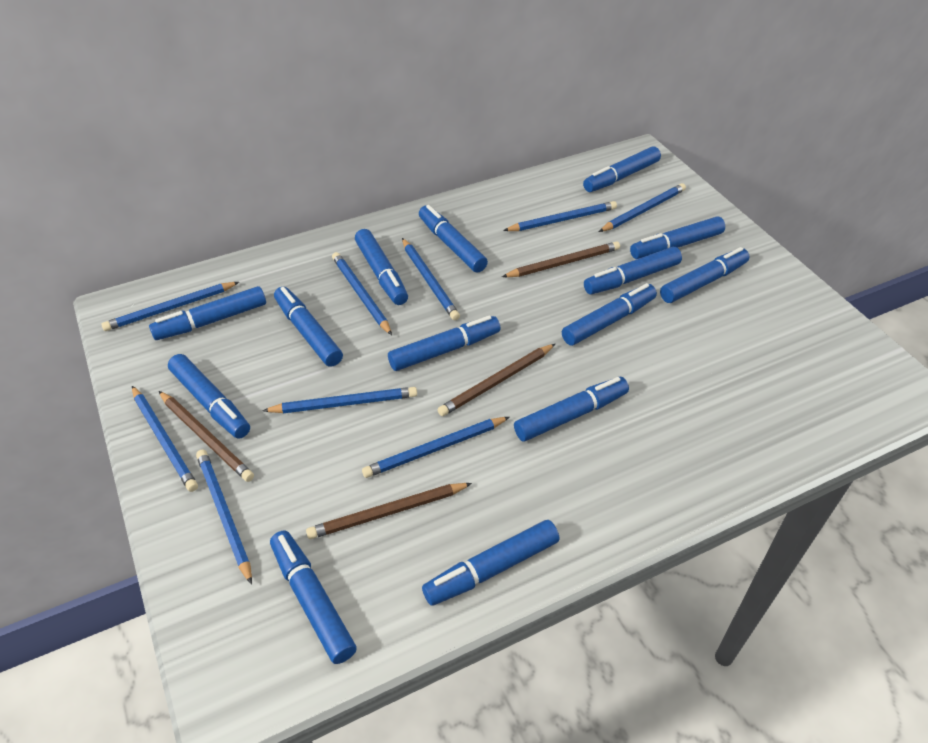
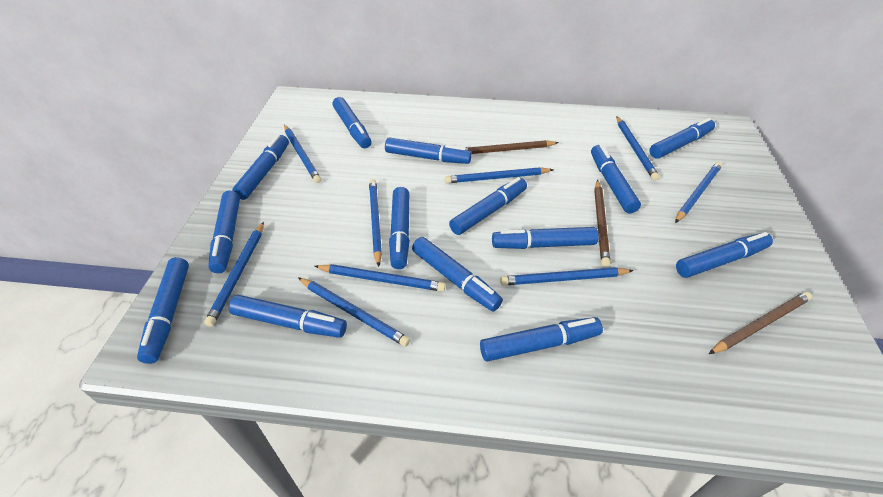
brown pencil: [159,391,254,482] [306,483,472,539] [438,344,555,416] [502,241,620,277] = 4 -> [465,140,559,154] [594,180,610,267] [709,292,812,354] = 3

